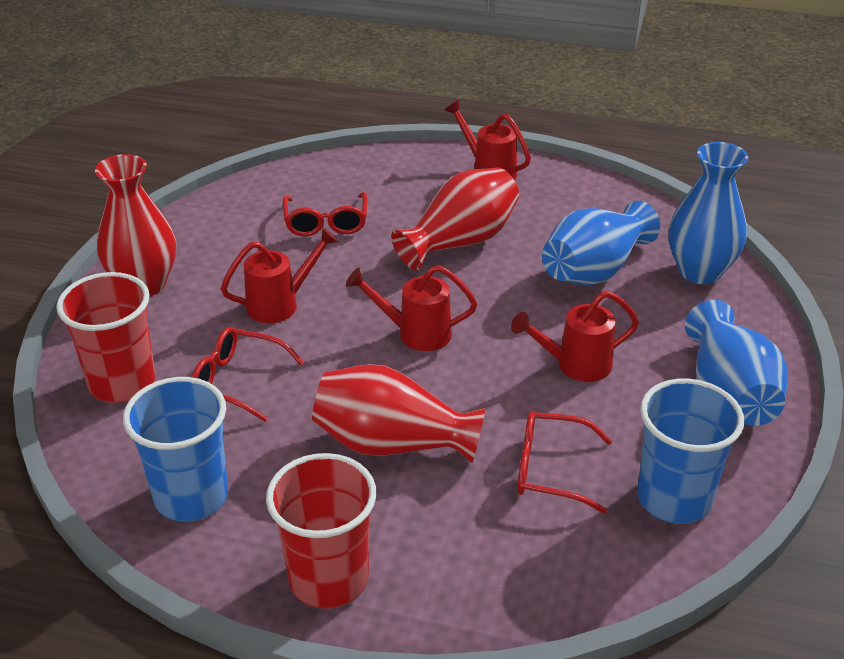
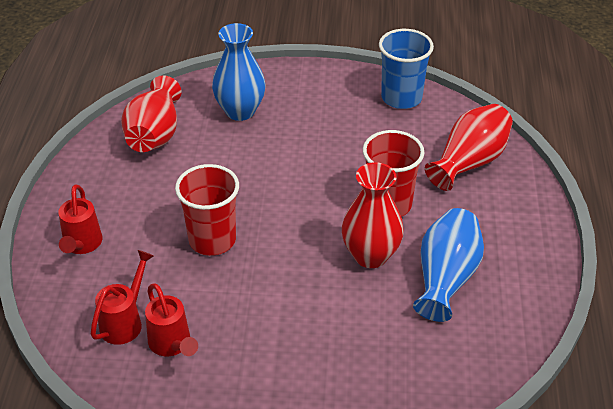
blue cup: [123,377,228,522] [637,379,744,524] = 2 -> [379,29,434,109] = 1
blue vase: [542,201,660,285] [669,142,748,284] [685,300,788,426] = 3 -> [212,23,265,121] [413,208,484,322] = 2
red glasses: [192,327,304,422] [283,192,367,236] [517,411,612,514] = 3 -> none = 0
red watering can: [221,227,339,323] [346,265,477,351] [444,100,531,180] [511,291,639,382] = 4 -> [58,185,102,254] [91,250,154,345] [145,283,198,357] = 3

